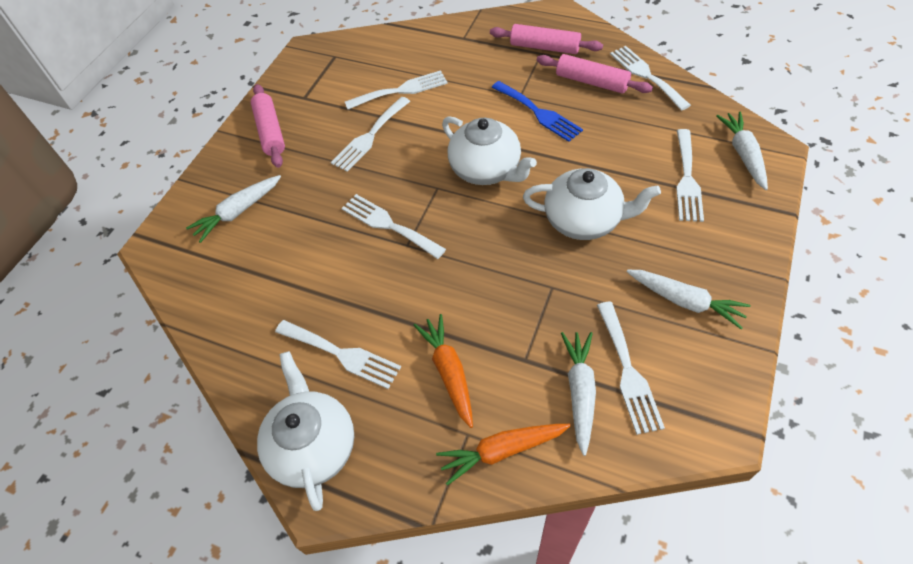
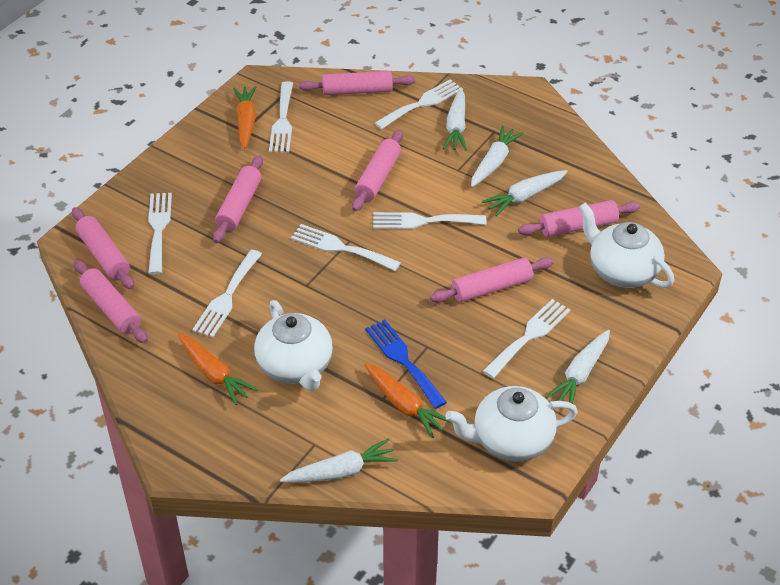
orange carrot: [414,314,473,428] [436,424,570,486] = 2 -> [178,333,258,405] [233,86,256,149] [364,363,452,438] = 3
pink rolling pin: [251,84,285,168] [490,24,603,54] [537,54,653,93] = 3 -> [72,207,134,289] [74,260,148,344] [213,155,263,243] [299,71,415,95] [352,130,403,212] [430,257,554,303] [518,200,640,237] = 7
white carrot: [186,175,281,243] [561,332,596,456] [626,270,751,329] [716,111,768,190] = 4 -> [280,438,398,483] [443,88,467,151] [471,126,524,187] [482,170,568,216] [546,330,610,404] = 5

